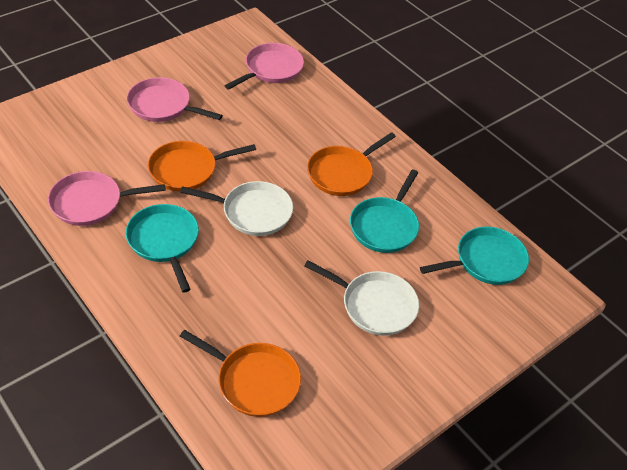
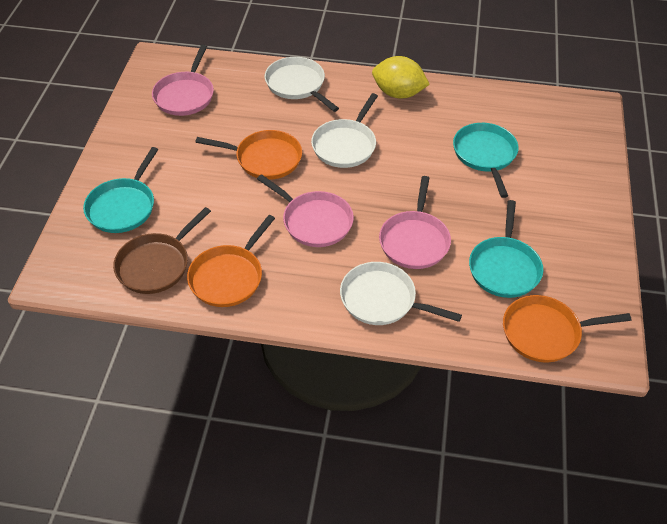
brown pan: none = 0 -> [113,207,211,294] = 1
white pan: [180,181,293,236] [304,260,419,336] = 2 -> [265,57,339,112] [311,93,378,168] [340,262,462,325] = 3
yellow lemon: none = 0 -> [372,56,430,99] = 1

